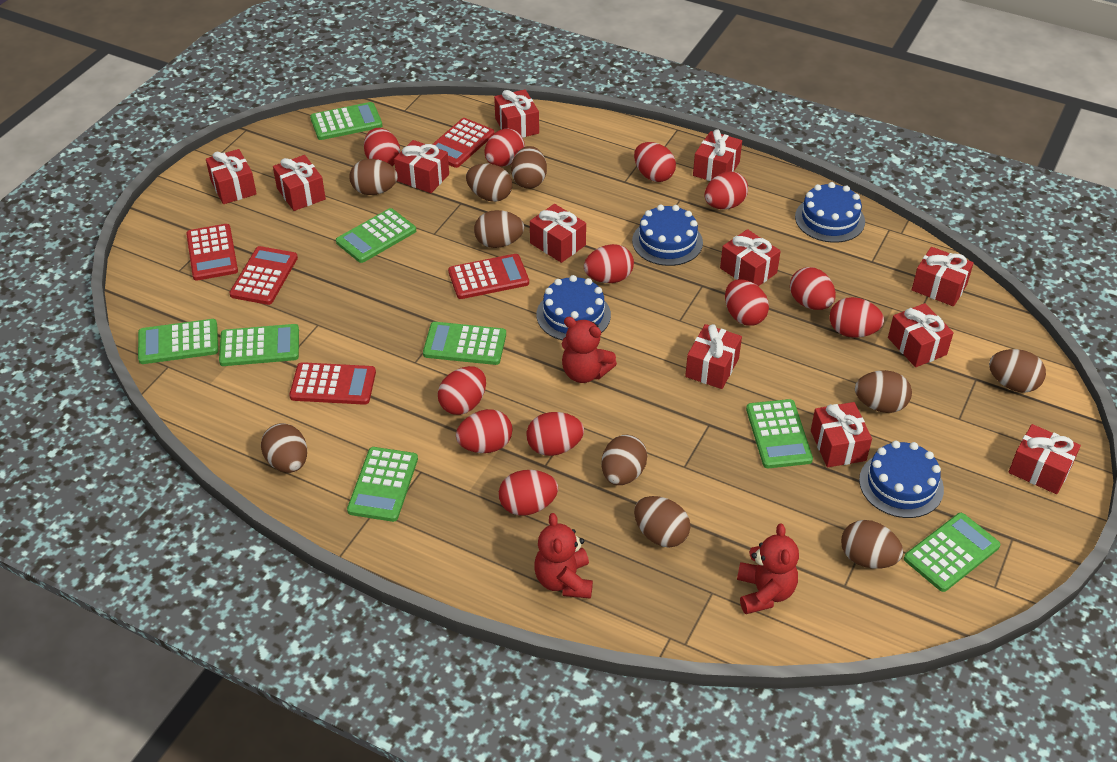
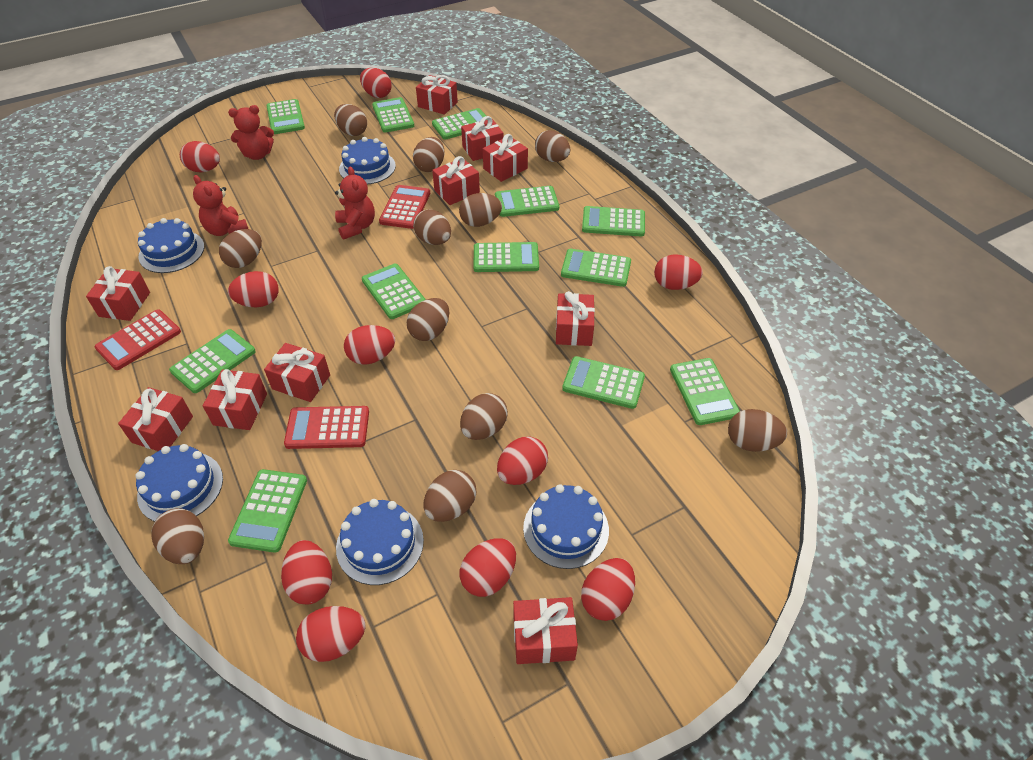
blue cake: [537,275,611,341] [632,205,703,266] [795,182,865,243] [859,441,944,518] = 4 -> [135,444,223,522] [138,218,204,273] [336,499,424,585] [339,137,396,184] [523,484,609,569] = 5
brown egg: [261,423,307,473] [349,159,398,195] [466,164,512,202] [474,210,524,248] [511,146,547,189] [602,435,647,485] [634,496,690,548] [841,520,903,569] [855,370,912,413] [989,349,1046,393] = 10 -> [151,508,204,564] [219,229,262,268] [334,104,367,136] [407,298,449,341] [413,137,444,172] [413,209,451,245] [424,470,476,522] [459,193,502,227] [460,393,508,440] [535,130,570,162] [728,409,787,452] = 11
green calculator: [138,319,218,364] [219,324,299,366] [310,102,382,140] [336,208,416,263] [347,447,418,522] [423,322,506,365] [746,399,813,468] [904,513,1000,592] = 8 -> [169,329,256,393] [228,469,307,553] [266,99,305,134] [362,263,426,319] [372,97,414,133] [432,108,487,140] [474,242,539,272] [495,186,559,217] [561,249,631,287] [562,356,645,409] [582,206,645,237] [670,358,740,425] = 12
red calculator: [186,224,238,281] [229,246,298,305] [289,362,376,405] [432,118,494,168] [448,254,529,299] = 5 -> [95,309,181,370] [284,406,369,449] [379,185,430,229] = 3
red egg: [364,128,400,166] [438,366,486,415] [456,409,512,453] [484,129,525,166] [499,470,558,516] [527,412,584,456] [584,244,634,283] [634,142,676,182] [705,171,748,209] [725,279,769,326] [790,267,836,310] [830,297,884,338] = 12 -> [180,141,220,172] [228,271,279,307] [281,540,332,605] [296,606,366,662] [344,325,395,365] [360,68,392,98] [460,538,516,597] [497,437,548,485] [581,558,635,621] [654,255,703,290] = 10
red gift: [206,149,257,204] [273,155,326,211] [394,140,449,193] [494,89,539,138] [530,204,586,263] [685,324,742,389] [693,129,742,181] [720,229,781,286] [811,402,872,467] [888,303,954,367] [912,247,974,306] [1008,424,1081,494] = 12 -> [86,266,150,321] [118,387,193,451] [203,369,267,430] [264,343,330,402] [416,75,458,115] [432,156,480,205] [461,116,503,161] [483,134,528,182] [513,597,578,664] [556,291,595,346] = 10

